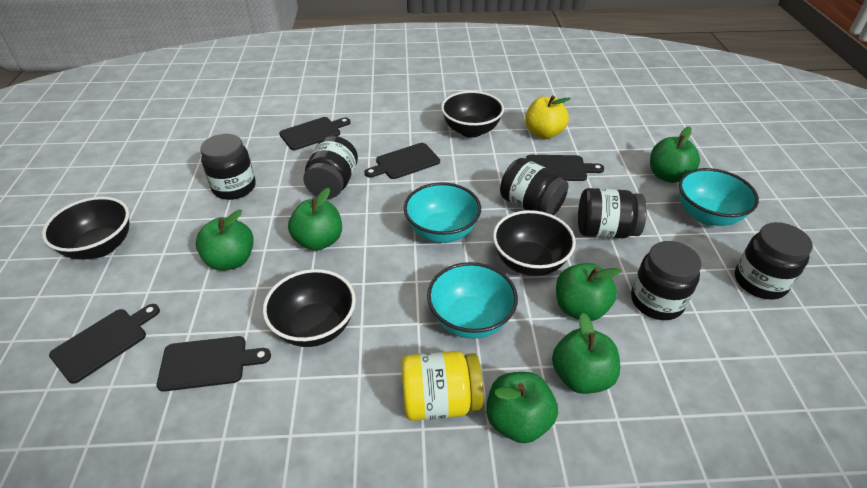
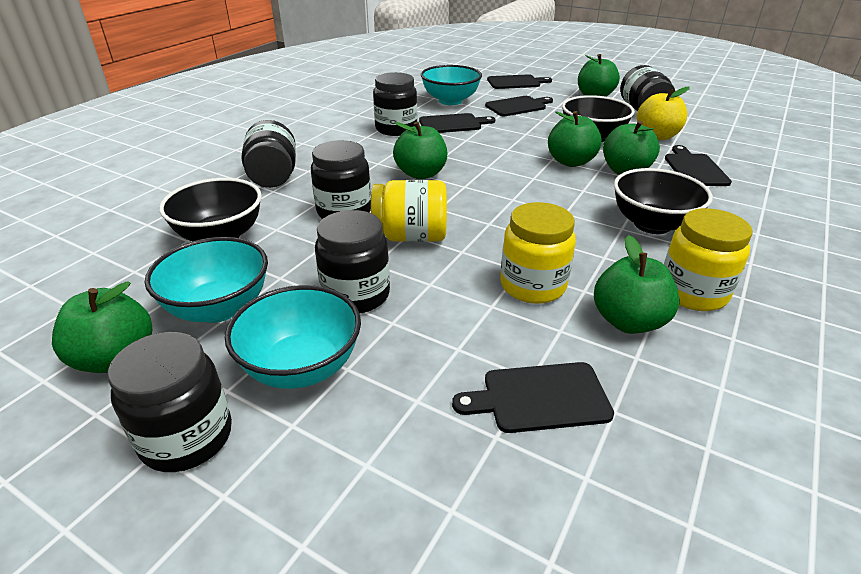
black bowl: [42,197,129,260] [263,269,356,347] [441,91,504,138] [493,210,576,276] = 4 -> [159,178,262,241] [562,95,635,142] [614,168,713,234] = 3
yellow jar: [401,351,484,421] = 1 -> [371,180,447,242] [500,202,576,304] [664,208,753,311] = 3

